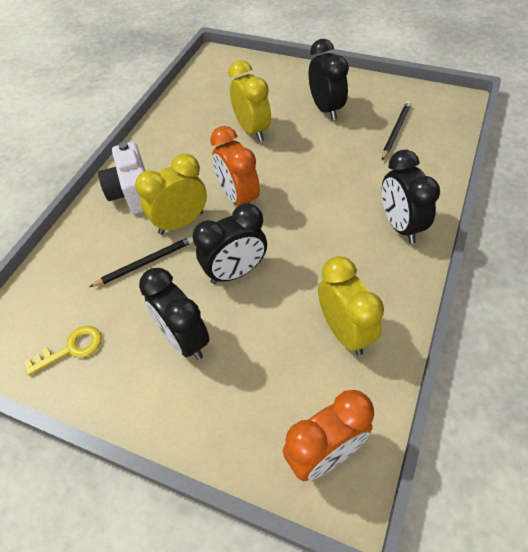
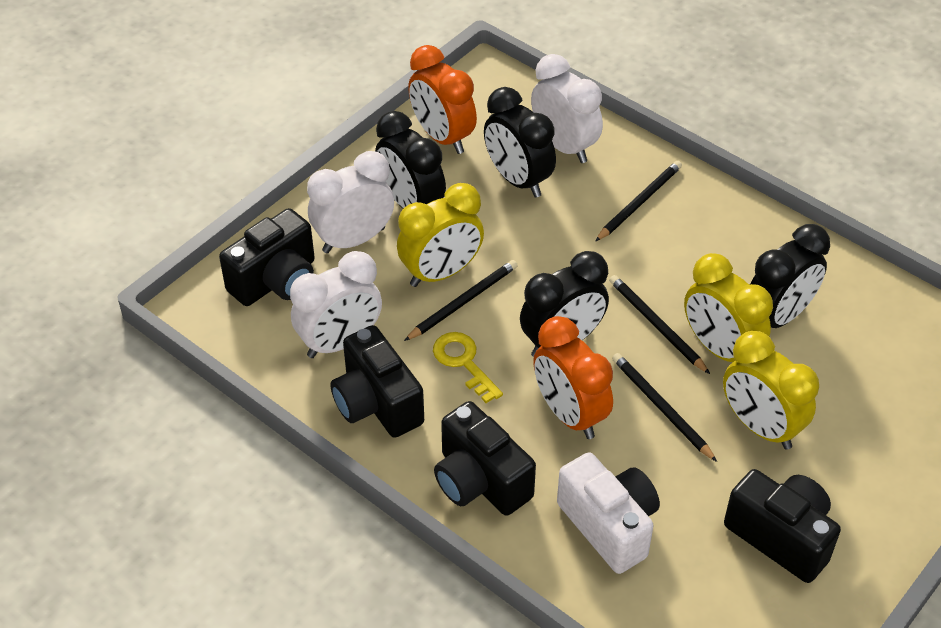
black camera: none = 0 -> [219,208,315,306] [330,325,424,438] [434,401,536,516] [724,469,841,583] = 4
black pencil: [90,236,193,287] [382,101,411,160] = 2 -> [404,260,518,341] [595,161,682,241] [609,275,710,374] [612,353,717,462] = 4
white clock: none = 0 -> [290,251,382,358] [307,151,394,253] [531,54,603,163] = 3

